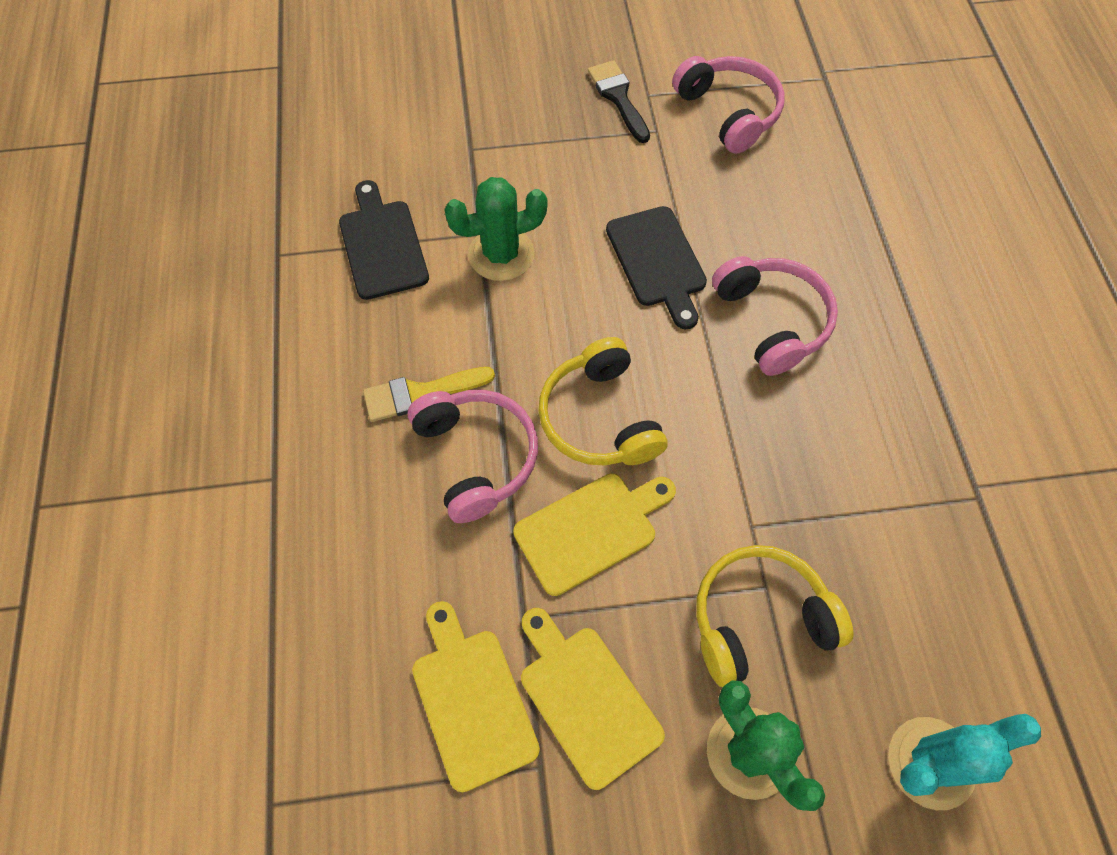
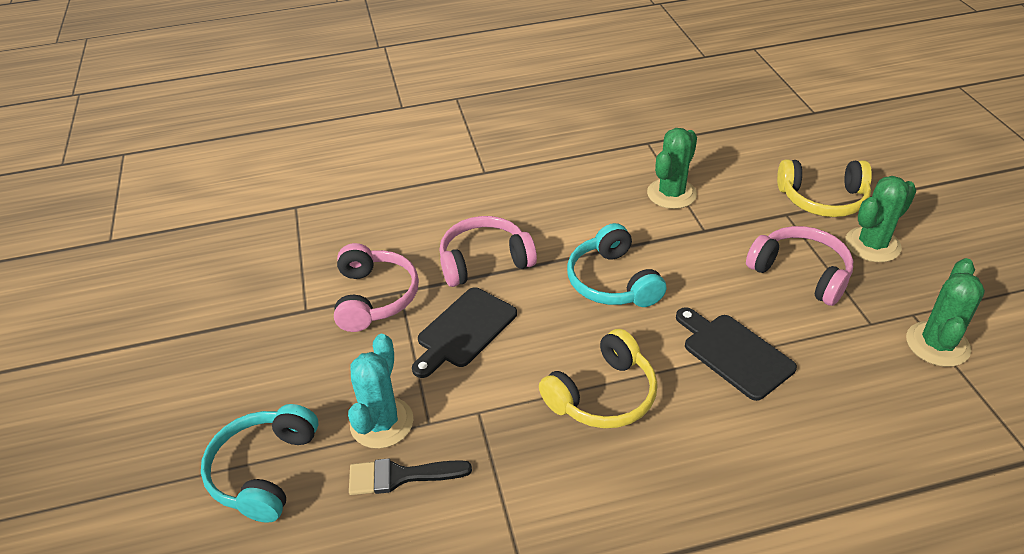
green cactus: [444,177,547,281] [707,680,825,811] = 2 -> [647,128,697,209] [845,176,917,262] [906,258,985,367] = 3
turquoise headphones: none = 0 -> [201,404,318,523] [567,223,666,307] = 2
yellow brush: [363,367,495,422] = 1 -> none = 0
yellow cutting board: [412,601,540,792] [513,473,676,596] [521,608,665,790] = 3 -> none = 0

